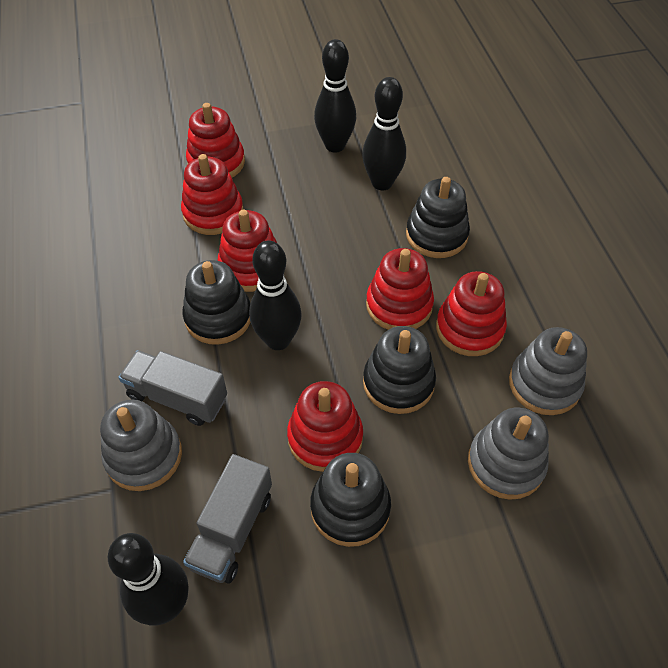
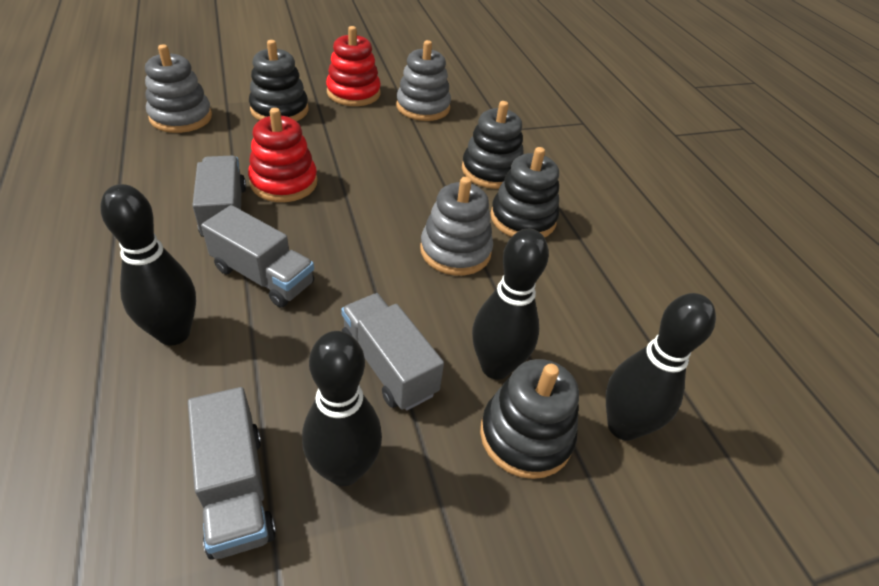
grey truck: [119,350,227,426] [183,454,272,584] = 2 -> [188,387,276,560] [192,156,246,237] [201,205,314,308] [341,293,444,411] = 4
red stacking toy: [181,154,244,235] [186,103,245,177] [217,209,277,292] [287,381,363,472] [366,248,434,330] [436,271,507,356] = 6 -> [248,108,317,202] [326,26,381,106] = 2

